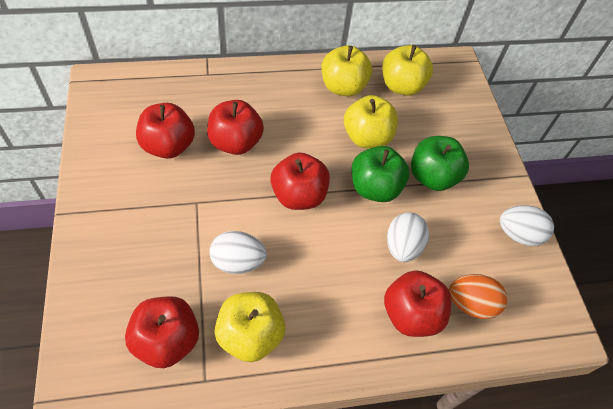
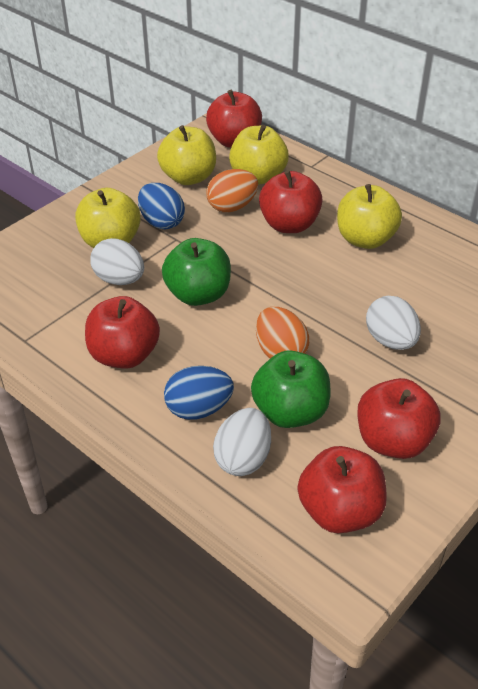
blue egg: none = 0 -> [138,183,185,229] [164,366,234,420] = 2
orange egg: [449,274,507,319] = 1 -> [206,169,258,213] [256,307,309,358] = 2

